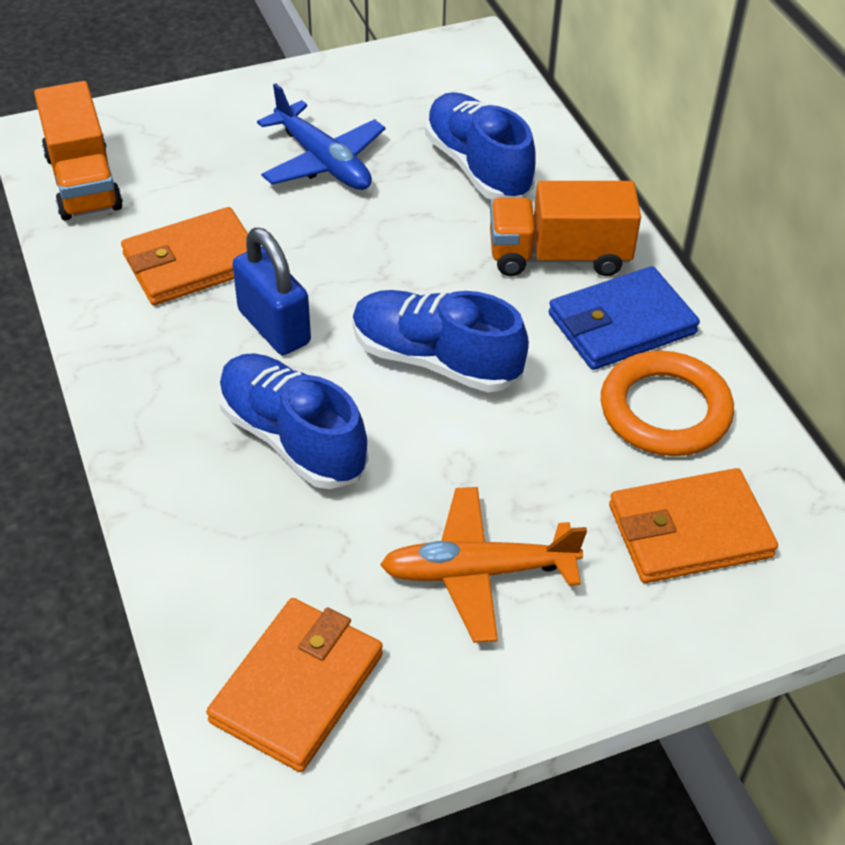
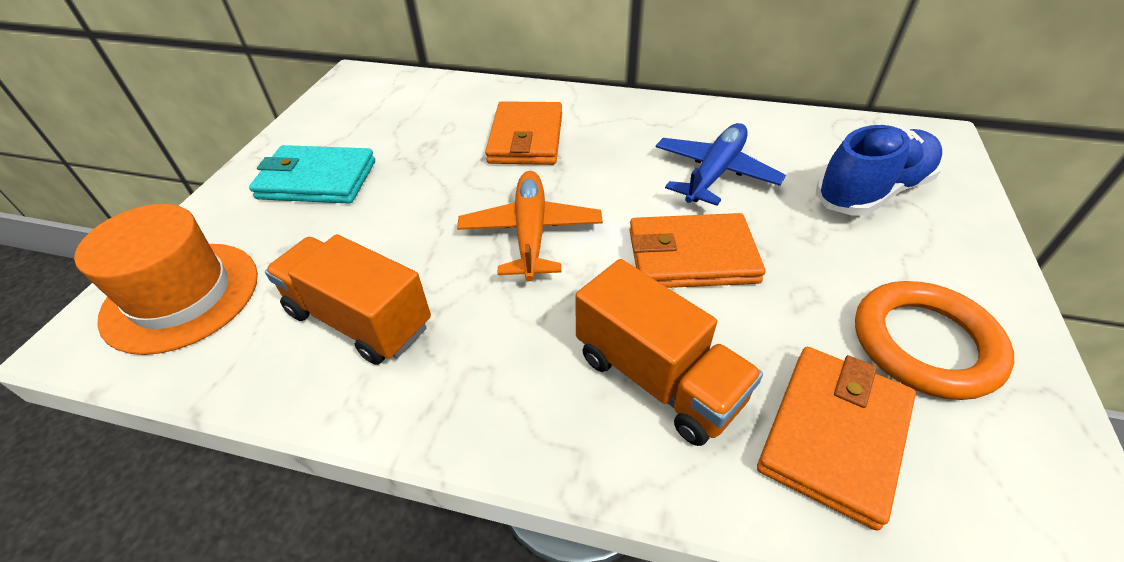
blue padlock: [232,228,311,355] = 1 -> none = 0
blue shoe: [218,353,368,489] [352,290,529,392] [425,92,536,200] = 3 -> [816,125,942,216] = 1
blue wallet: [549,266,700,370] = 1 -> none = 0
orange hat: none = 0 -> [74,204,258,355] = 1
turquoise wallet: none = 0 -> [249,145,375,204] = 1

